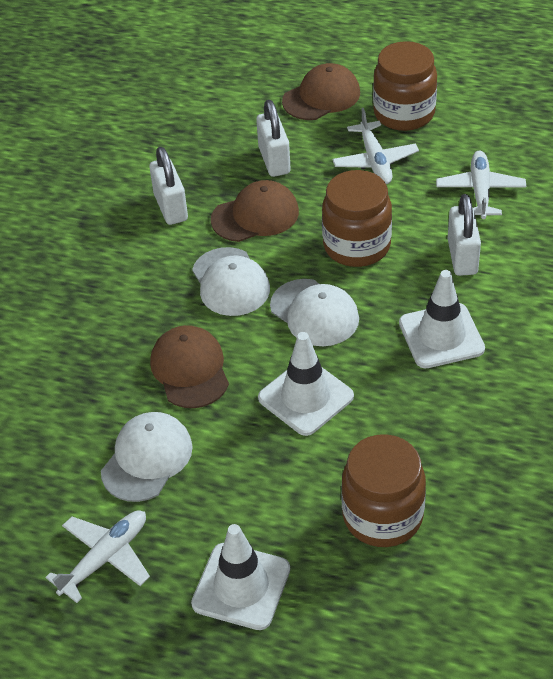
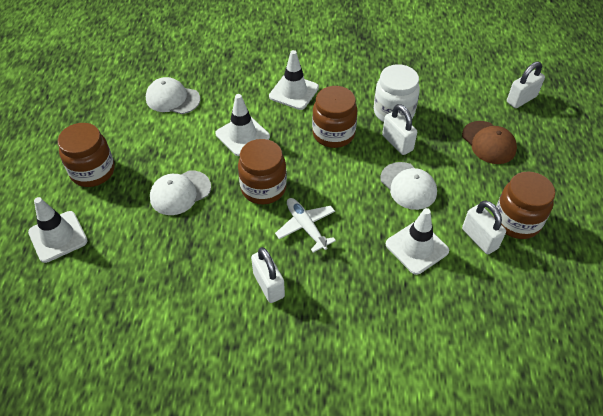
brown cap: [150,325,229,408] [211,180,299,242] [282,63,360,120] = 3 -> [462,121,517,164] = 1
brown jar: [322,170,392,267] [341,434,426,547] [373,41,437,131] = 3 -> [58,123,115,187] [238,139,287,205] [312,86,357,148] [494,171,555,239] = 4
white jar: none = 0 -> [374,64,420,122] = 1
white padlock: [149,147,188,225] [256,100,291,177] [448,194,481,276] = 3 -> [251,247,285,303] [382,104,417,155] [462,200,506,254] [507,61,545,108] = 4
white plane: [45,510,150,603] [332,108,419,184] [436,151,526,219] = 3 -> [275,198,336,253] = 1
white traffic cone: [191,524,290,630] [258,332,354,436] [399,270,485,368] = 3 -> [28,197,88,263] [215,94,270,156] [269,50,319,110] [386,208,449,275] = 4

